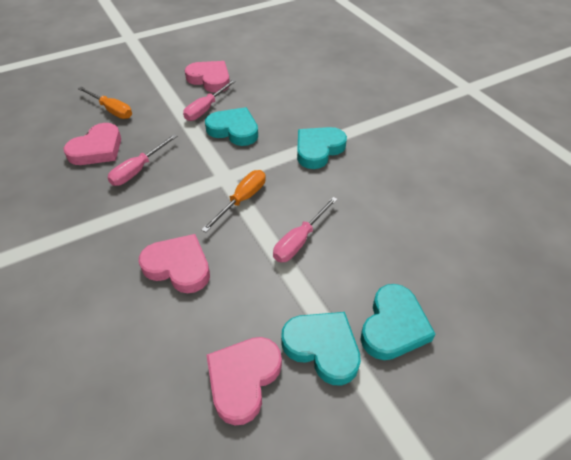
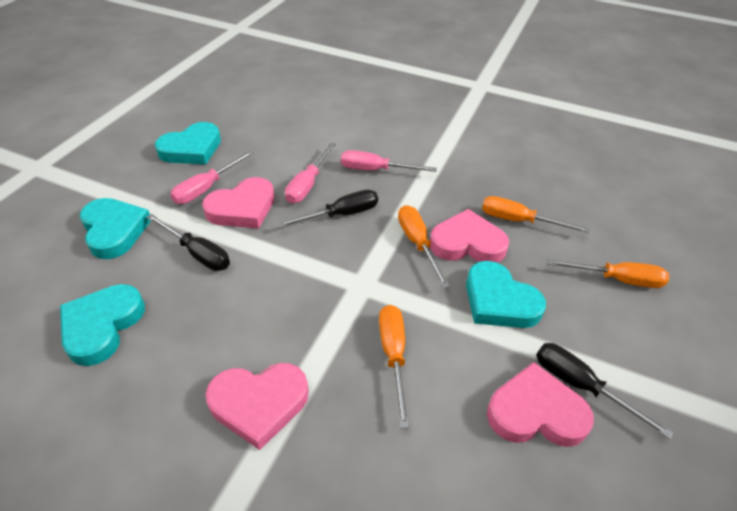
black screwdriver: none = 0 -> [146,214,230,271] [277,190,378,228] [536,343,673,439] = 3
orange screwdriver: [78,87,132,119] [201,170,266,232] = 2 -> [379,305,409,428] [398,205,450,288] [482,196,590,233] [547,259,669,288] = 4

